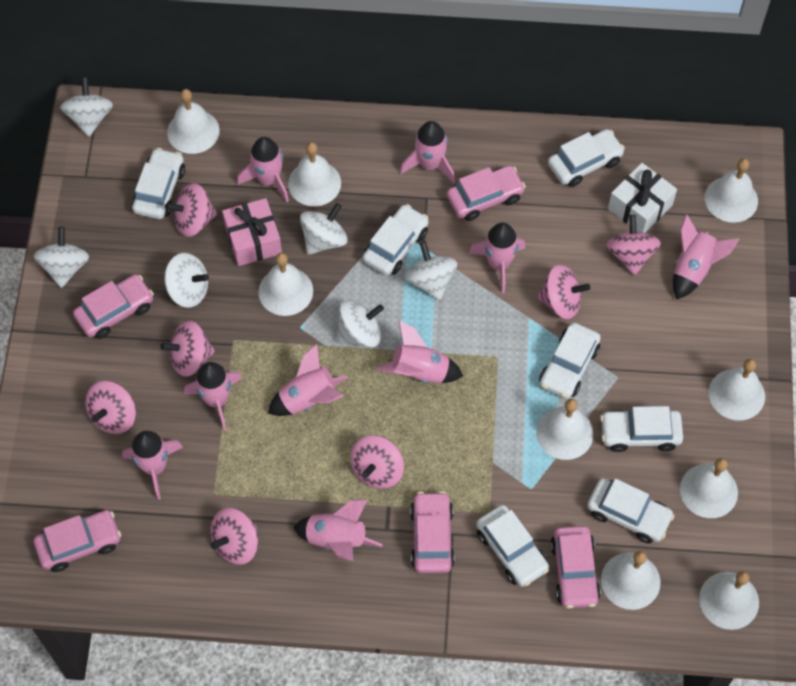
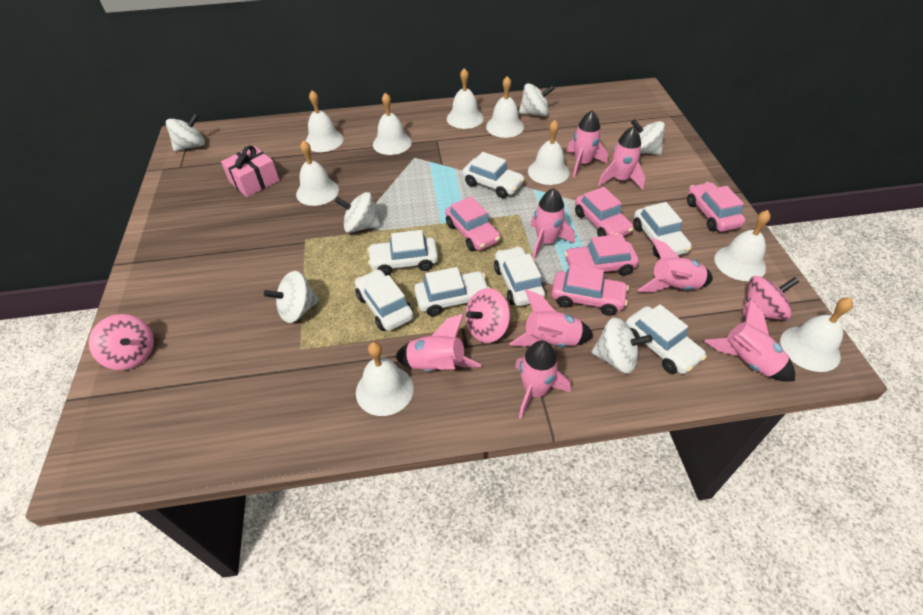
pink rocket: [122,431,183,499] [184,362,242,430] [237,137,289,202] [268,344,348,416] [293,499,383,561] [376,321,463,383] [400,121,455,184] [468,222,526,293] [673,214,739,300] = 9 -> [395,314,481,371] [509,289,593,347] [515,341,571,419] [530,188,575,260] [567,111,608,178] [598,126,645,190] [638,238,713,293] [705,300,795,382] = 8
pink spinning top: [85,381,136,434] [160,321,215,377] [165,183,217,237] [210,508,258,565] [350,435,404,489] [537,265,590,319] [606,215,661,276] = 7 -> [89,314,154,370] [465,288,511,343] [742,276,799,320] = 3
white gift: [608,163,677,233] = 1 -> none = 0

